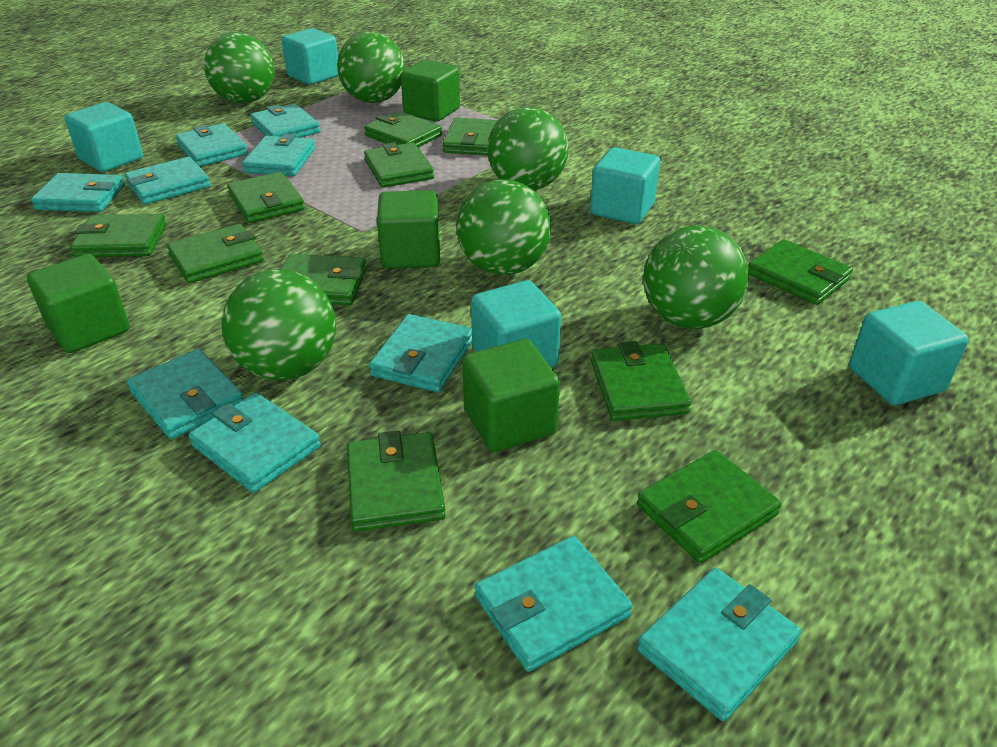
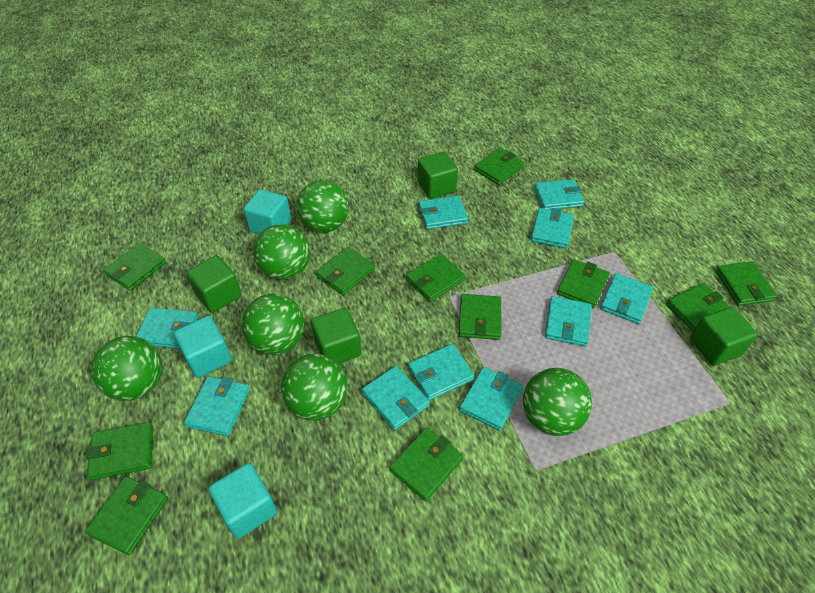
turquoise cube: [65,102,143,172] [281,28,339,85] [471,280,561,368] [590,147,660,224] [849,301,969,405] = 5 -> [174,316,232,378] [209,463,277,539] [244,189,291,234] = 3

